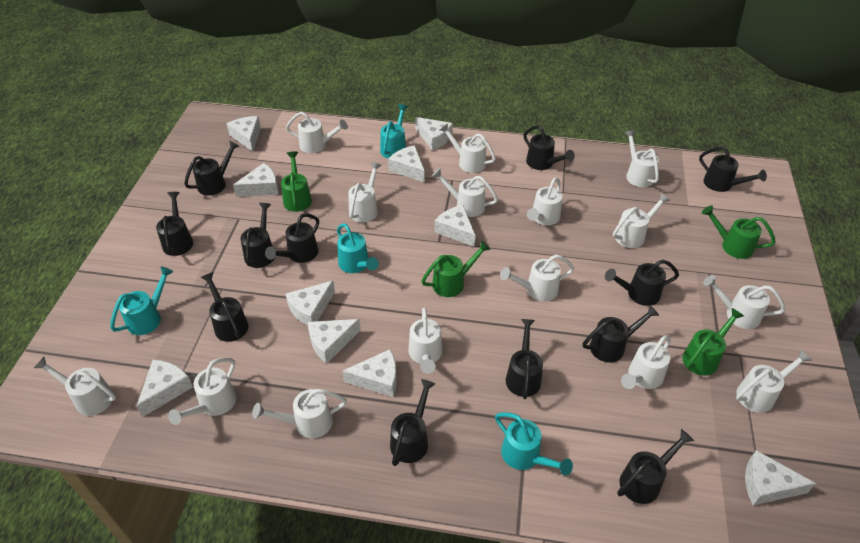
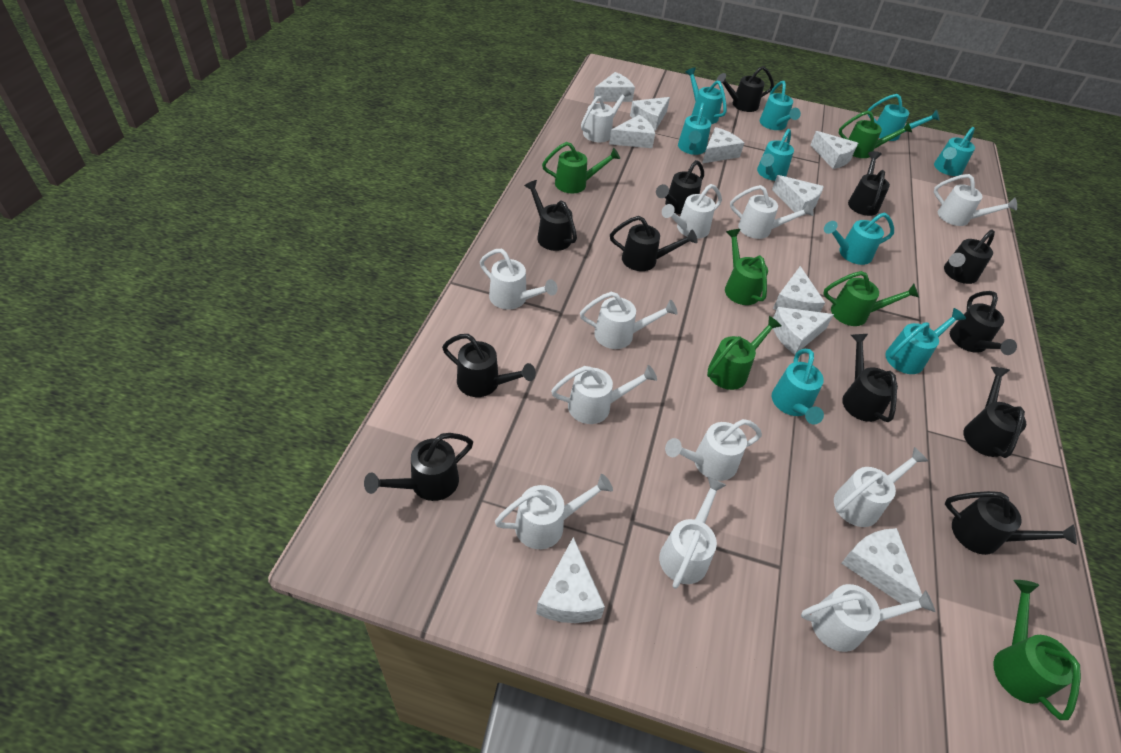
green watering can: [281,151,312,212] [421,241,491,297] [682,308,744,376] [702,205,776,259] = 4 -> [542,142,620,193] [707,316,782,390] [725,229,768,305] [823,271,919,326] [839,111,912,158] [993,580,1081,720] = 6
turquoise watering can: [110,266,174,335] [337,223,379,273] [380,104,408,158] [495,412,573,476] = 4 -> [678,103,711,155] [685,67,727,124] [757,129,794,181] [760,81,801,130] [772,349,824,424] [824,212,894,265] [867,94,939,141] [885,308,966,374] [934,127,975,176] = 9
white watering can: [34,357,116,416] [168,358,237,425] [252,389,347,438] [286,112,348,153] [348,162,381,222] [408,307,443,374] [432,168,498,217] [440,123,496,173] [500,255,574,301] [527,178,562,225] [613,193,670,248] [621,335,671,389] [624,130,659,187] [703,275,785,329] [736,349,812,413] = 15 -> [480,249,557,310] [495,474,613,549] [551,365,657,424] [580,292,678,349] [581,87,631,142] [659,477,726,589] [662,184,722,239] [665,419,762,481] [730,185,814,239] [801,584,935,652] [834,447,928,527] [934,174,1017,226] = 12

